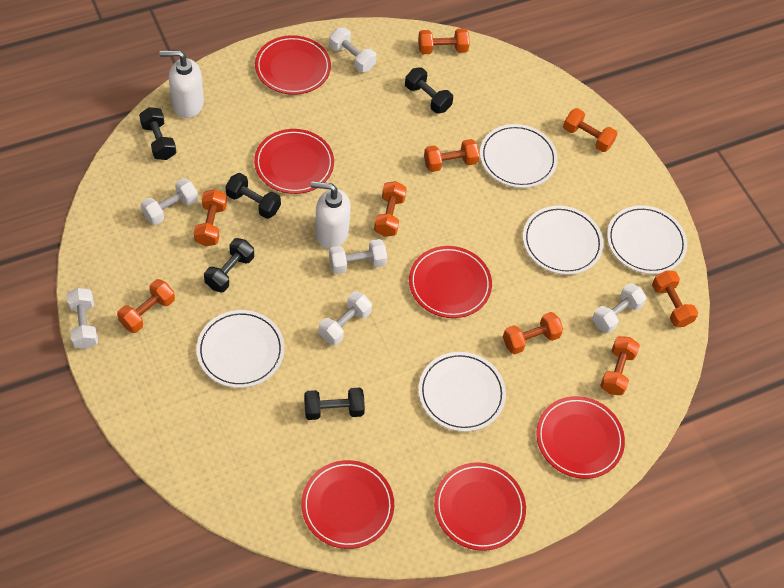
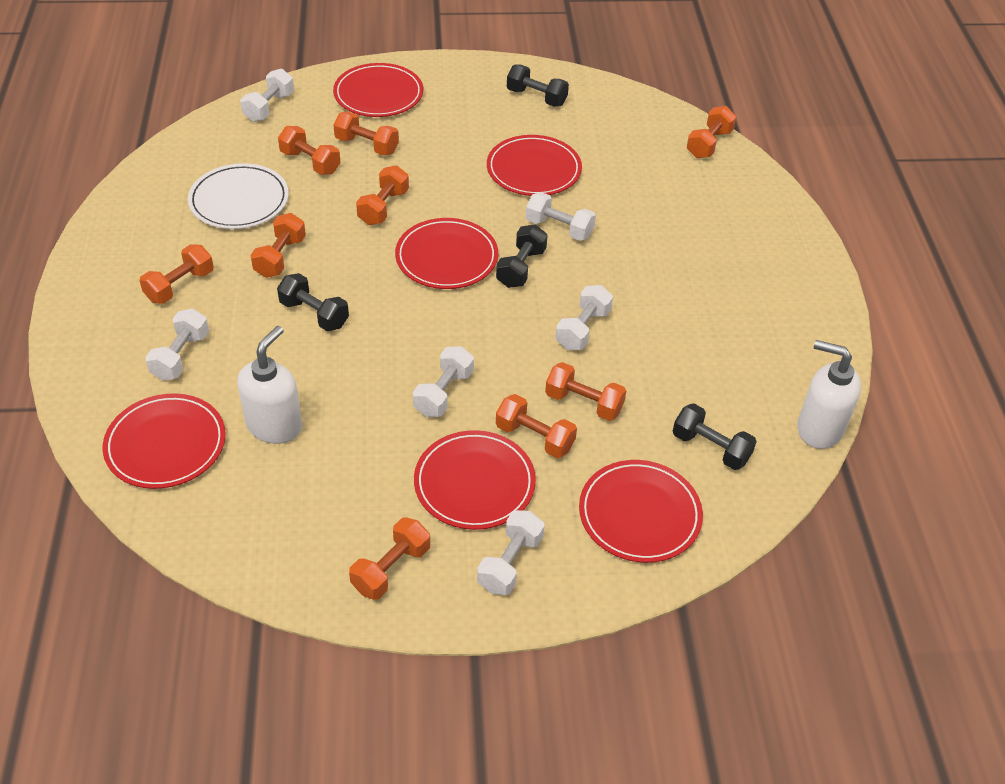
black dumbbell: [139,107,176,160] [204,238,254,292] [225,173,281,219] [304,388,365,420] [405,67,453,114] = 5 -> [277,273,349,331] [496,224,548,288] [507,64,569,107] [673,403,757,470] = 4
white plate: [196,310,284,388] [418,352,506,432] [480,124,558,188] [523,206,604,275] [607,205,687,274] = 5 -> [188,163,289,229] = 1

